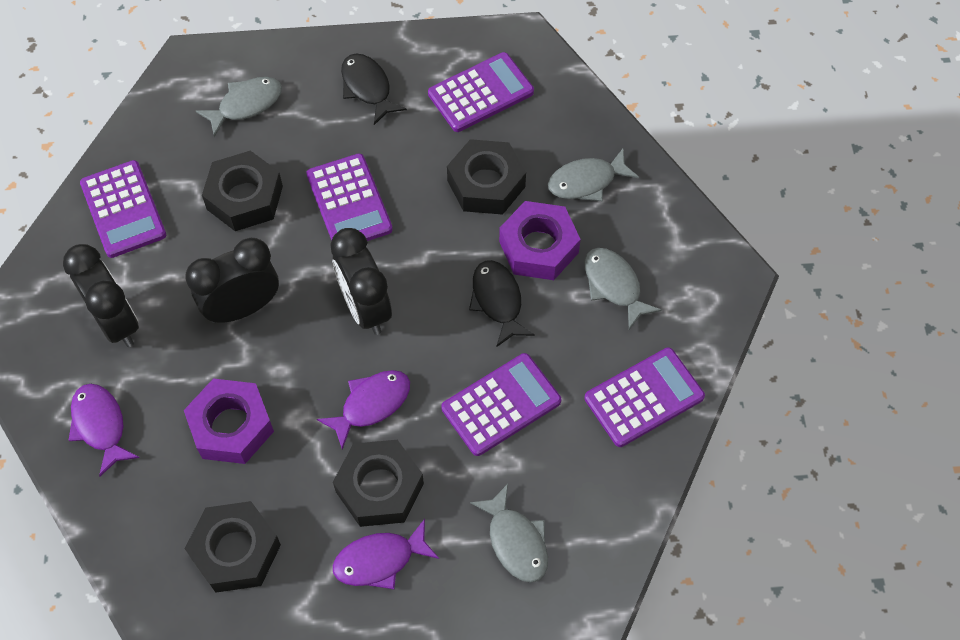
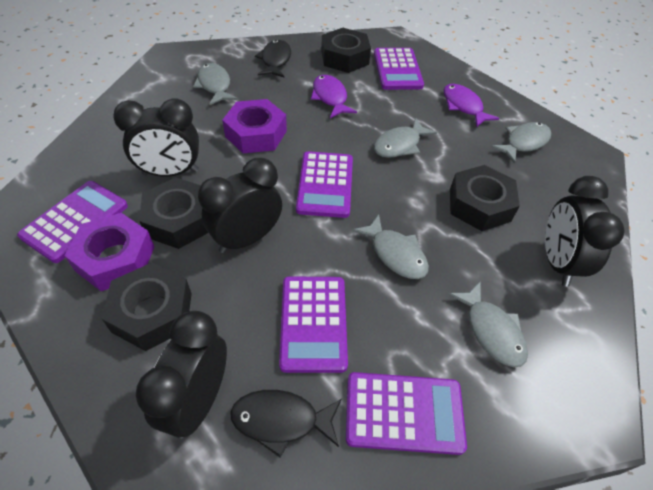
black clock: [63,244,139,347] [185,238,279,323] [330,228,392,335] = 3 -> [113,98,199,177] [135,311,227,439] [198,158,282,253] [545,176,625,287] = 4
grey fish: [196,77,282,137] [470,484,548,583] [548,149,639,202] [584,248,662,329] = 4 -> [193,63,237,105] [352,214,429,279] [374,118,437,158] [448,281,528,367] [491,122,551,164] = 5
purple fish: [69,384,140,477] [317,370,410,450] [333,519,439,589] = 3 -> [311,75,357,118] [444,84,499,128] = 2

